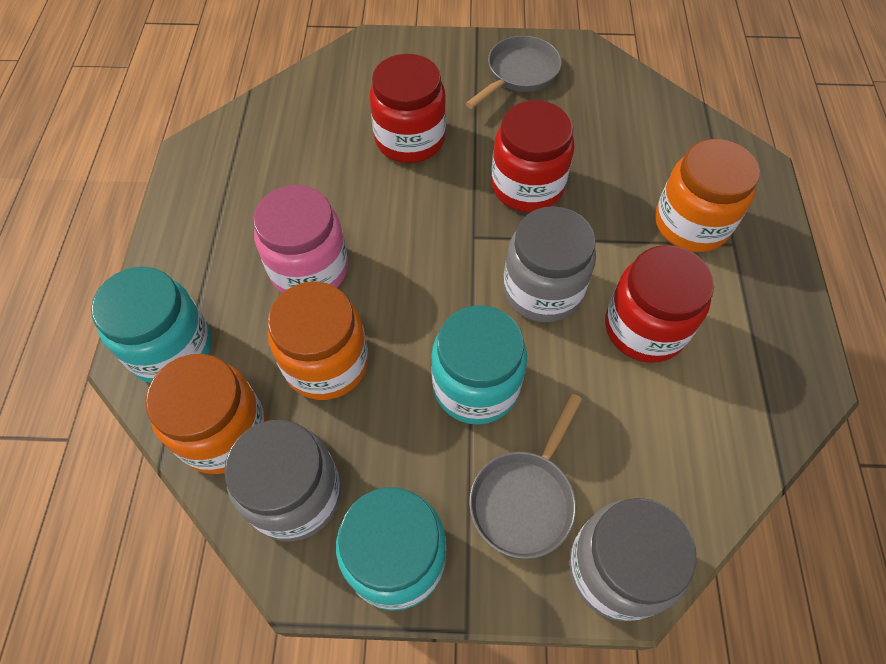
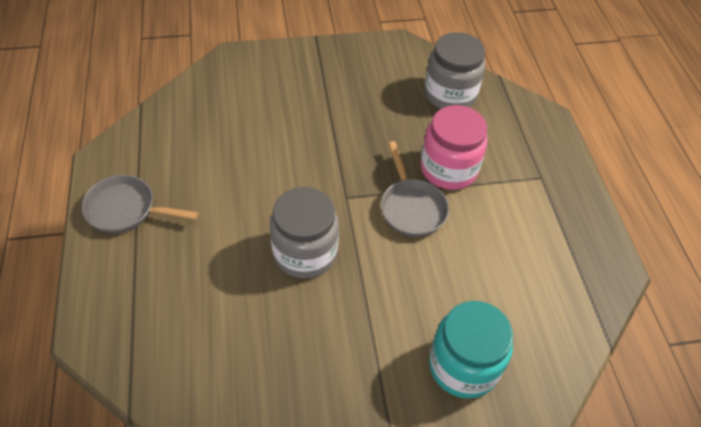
grey jar: [224,420,341,541] [503,206,596,322] [569,498,697,622] = 3 -> [270,187,339,278] [425,32,486,109] = 2
orange jar: [145,354,267,474] [268,282,369,400] [655,139,760,252] = 3 -> none = 0
red jar: [370,54,446,163] [491,100,574,212] [605,245,714,363] = 3 -> none = 0
turquoise jar: [91,267,212,383] [336,487,446,611] [431,305,527,425] = 3 -> [429,301,513,398] = 1

